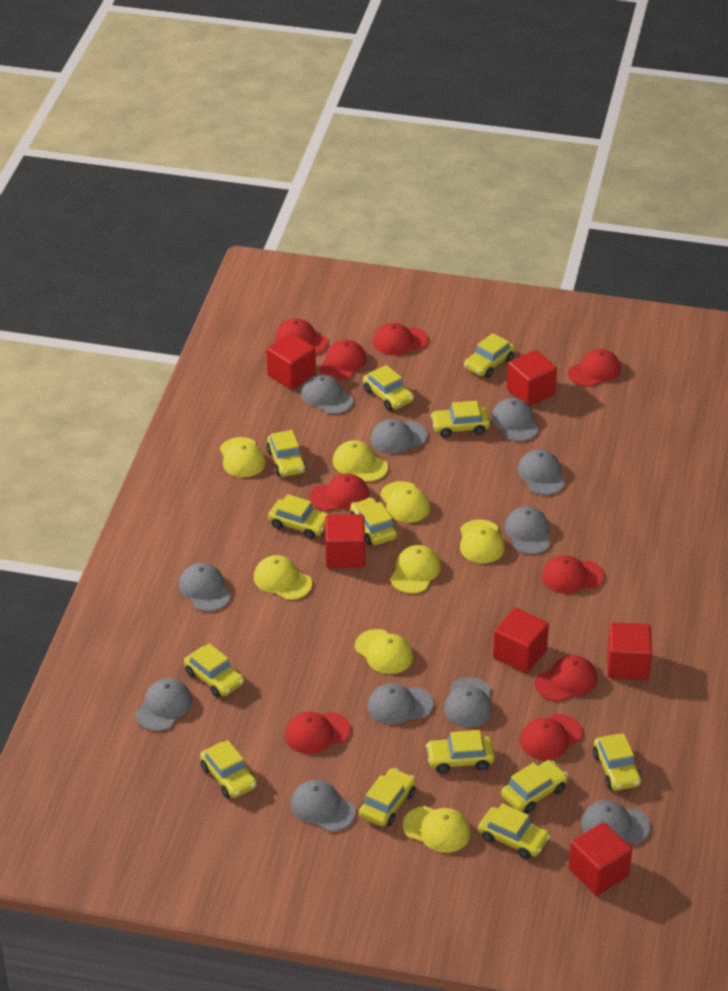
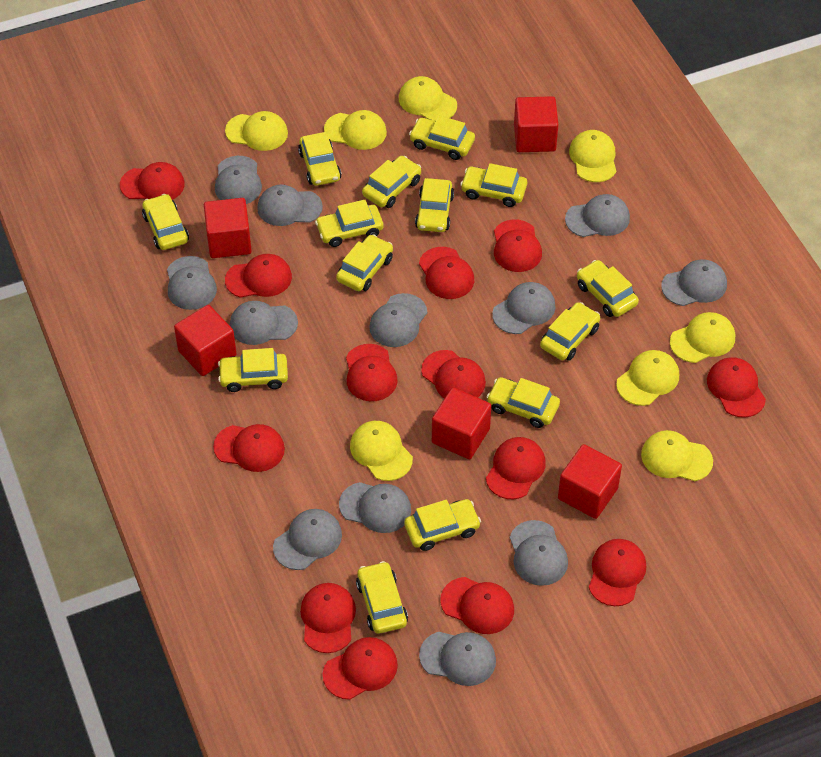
grey cap: [135,678,192,731] [179,563,231,611] [291,780,356,832] [301,374,353,414] [368,683,433,725] [371,419,428,454] [444,677,492,727] [491,398,539,441] [504,506,551,554] [518,449,565,495] [581,800,651,843] = 11 -> [167,256,217,310] [215,156,262,204] [230,301,298,345] [257,185,323,226] [273,509,342,570] [339,482,411,533] [369,293,427,347] [419,632,496,686] [492,282,555,334] [510,520,568,586] [565,194,630,237] [661,259,727,306] = 12
red cap: [276,318,328,354] [285,712,351,754] [309,473,369,511] [319,340,366,381] [373,323,428,355] [520,714,583,760] [535,655,597,702] [542,555,604,594] [568,349,621,387] = 9 -> [120,162,185,200] [213,424,285,472] [225,254,292,298] [300,583,356,653] [323,637,398,700] [346,344,397,401] [419,247,474,299] [421,350,486,399] [440,577,514,634] [486,437,546,499] [494,219,542,272] [589,539,646,606] [707,357,766,418] = 13
red cube: [266,333,316,390] [325,514,365,568] [493,608,549,673] [507,350,557,406] [569,822,632,896] [607,622,652,680] = 6 -> [174,305,236,376] [204,198,252,258] [432,387,491,459] [514,96,558,152] [558,444,622,519] = 5
yellow car: [184,643,244,698] [200,740,257,798] [266,430,307,477] [268,494,329,539] [350,497,397,545] [359,768,416,826] [363,365,414,411] [426,730,495,773] [431,400,490,438] [464,333,515,378] [478,803,550,859] [501,760,568,813] [593,733,642,791] = 13 -> [142,194,189,250] [218,348,288,392] [298,132,341,186] [315,200,383,247] [336,234,393,291] [356,561,408,634] [362,156,421,208] [404,499,481,551] [409,116,475,160] [415,178,454,232] [460,163,527,207] [487,377,560,428] [540,302,600,361] [577,260,639,317] = 14

